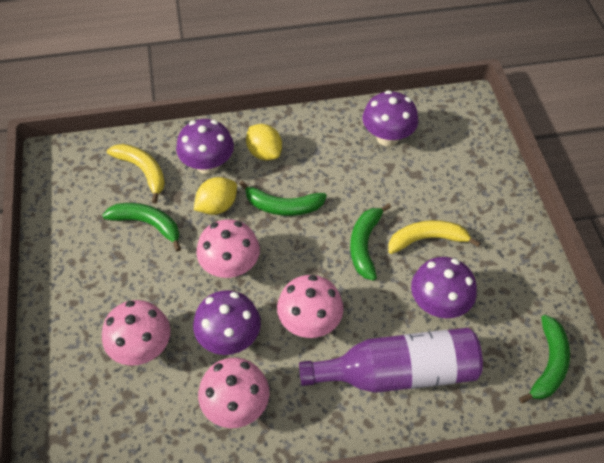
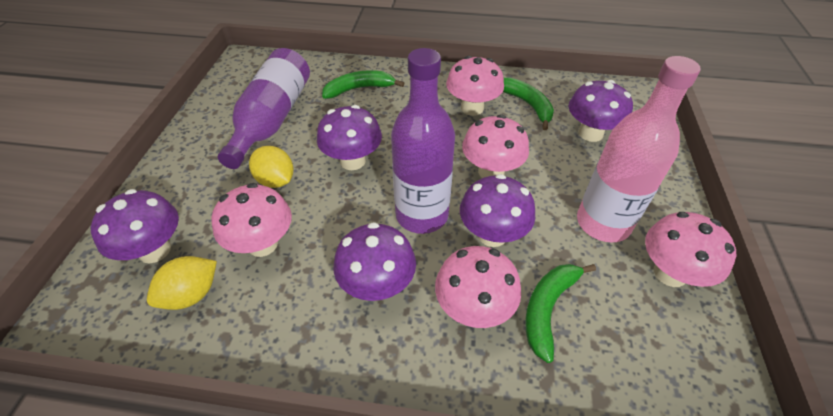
green banana: [102,203,181,252] [239,180,327,216] [350,203,391,281] [519,315,570,403] = 4 -> [322,70,404,99] [503,77,554,130] [525,264,596,363] = 3
pink bottle: none = 0 -> [577,56,701,242] = 1
pink mushroom: [102,300,170,366] [196,220,260,278] [198,358,269,428] [277,275,344,338] = 4 -> [211,183,292,257] [435,246,521,328] [446,56,504,116] [462,115,529,178] [645,212,736,287] = 5
purple bottle: [299,328,483,393] = 1 -> [218,48,310,169] [391,48,455,234] = 2
purple mushroom: [176,119,234,174] [193,290,261,355] [363,90,418,146] [411,257,477,318] = 4 -> [91,189,179,264] [317,105,382,170] [334,222,416,301] [460,174,535,247] [568,80,633,142] = 5
yellow banana: [107,144,165,204] [388,220,480,254] = 2 -> none = 0

